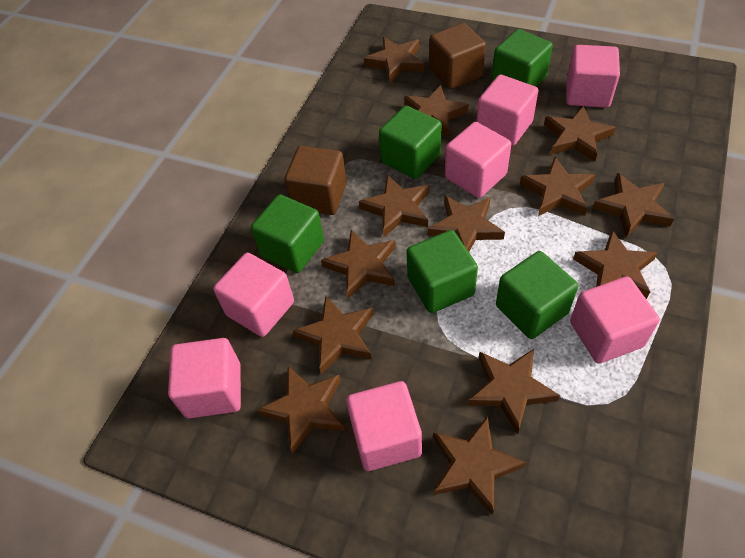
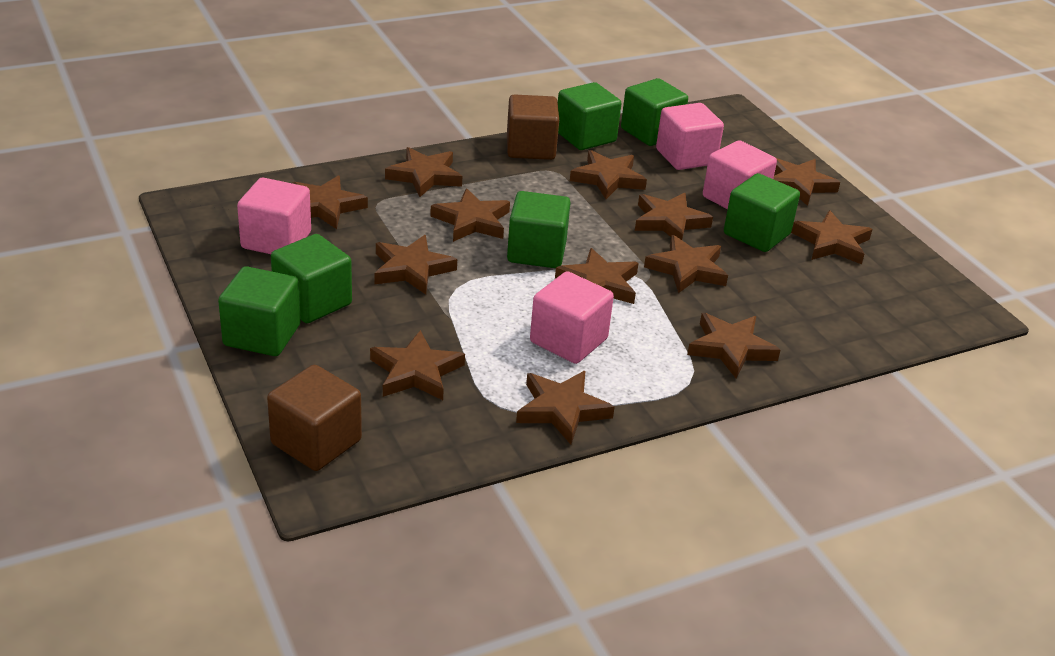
green cube: [251,194,324,273] [379,106,442,179] [406,230,478,313] [491,29,553,87] [496,251,578,339] = 5 -> [218,266,301,356] [271,234,352,323] [507,191,571,268] [558,82,622,150] [621,78,688,146] [724,173,800,252] = 6
pink cube: [168,338,241,418] [213,253,294,337] [346,381,422,471] [445,122,512,198] [476,75,538,146] [566,45,620,108] [570,276,660,364] = 7 -> [237,178,311,254] [530,271,614,364] [656,103,724,170] [703,140,777,209] = 4

